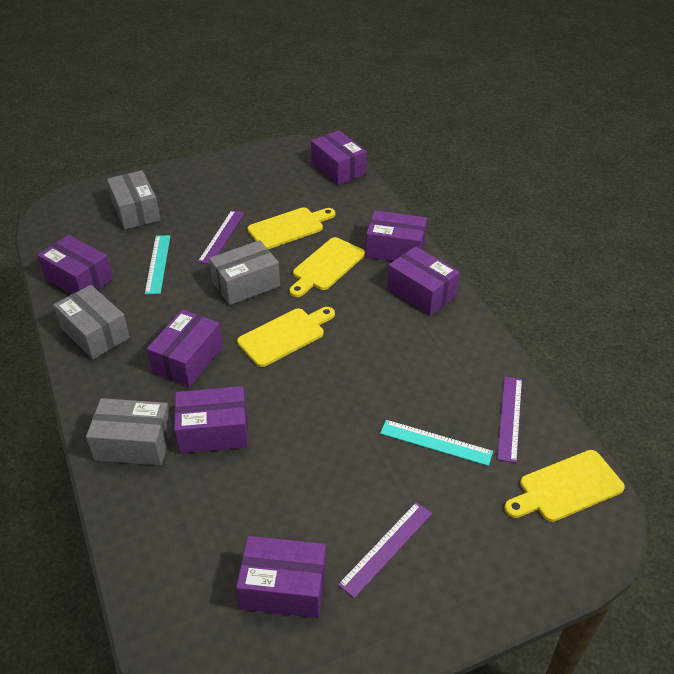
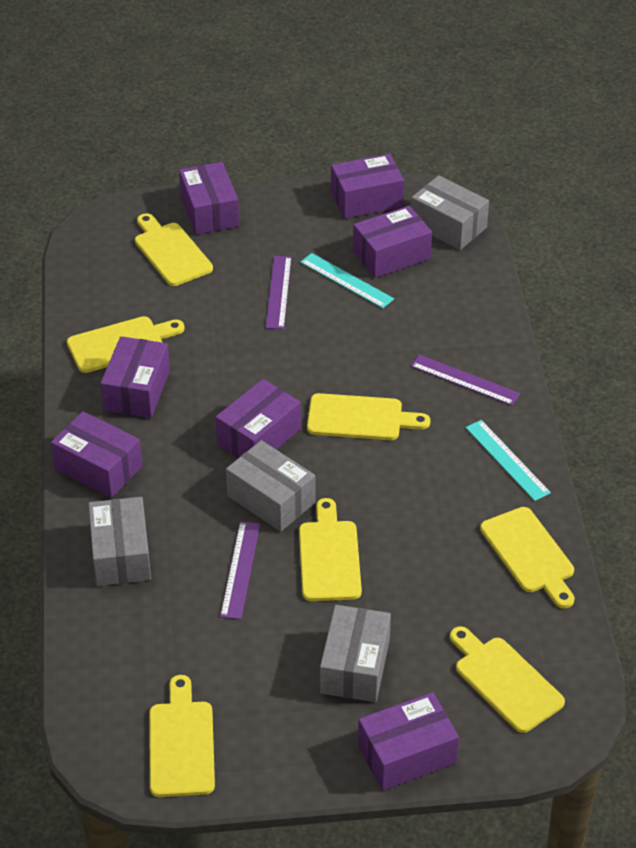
yellow cutting board: [237,307,335,367] [247,207,335,249] [289,237,365,297] [505,450,625,522] = 4 -> [67,316,185,373] [135,213,213,286] [149,675,215,797] [299,498,362,601] [307,393,430,440] [450,626,565,733] [480,507,574,608] = 7

